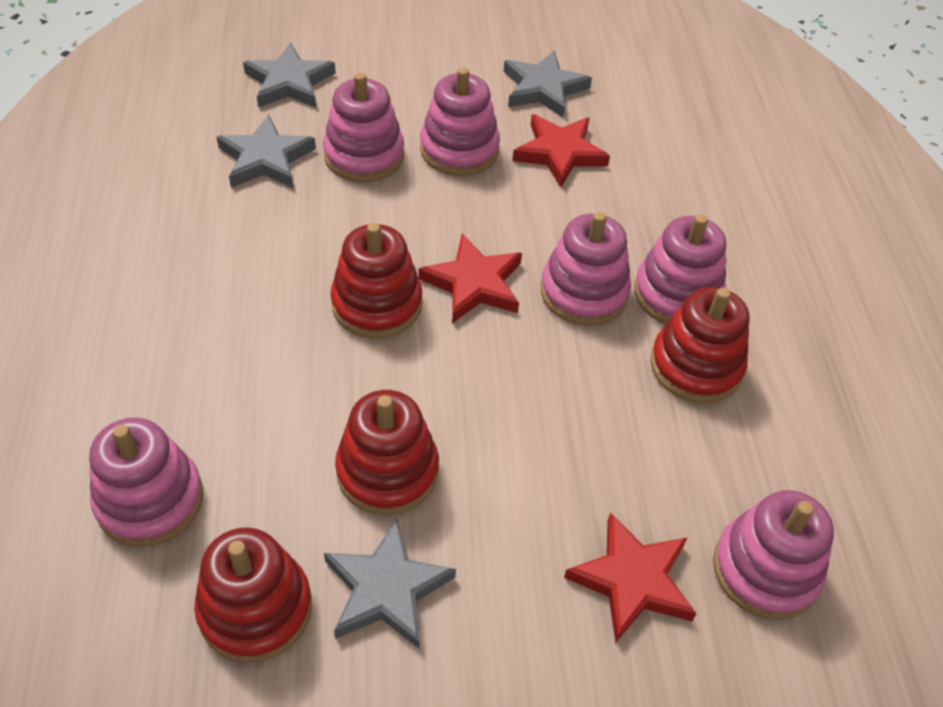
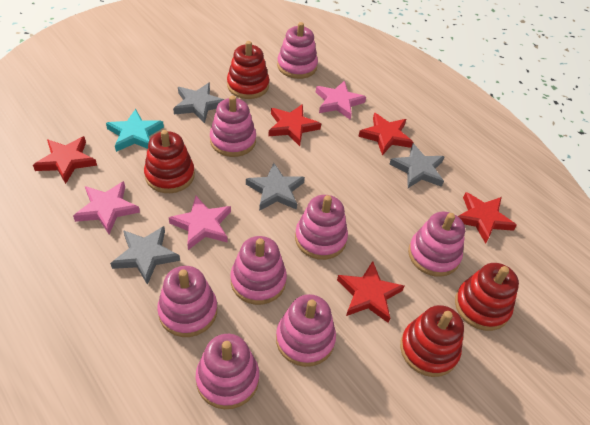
pink stacking toy: [89,418,203,547] [323,73,404,183] [420,67,500,176] [541,212,631,326] [634,214,726,324] [713,490,834,620] = 6 -> [157,266,217,337] [196,334,259,409] [210,96,256,157] [231,236,287,305] [276,294,336,367] [277,22,318,79] [295,195,348,260] [408,212,465,277] = 8
pink star: none = 0 -> [73,181,140,234] [169,196,231,250] [316,80,366,120] = 3
red star: [418,234,522,324] [512,114,610,187] [564,512,697,643] = 3 -> [33,136,97,184] [268,104,321,146] [337,261,404,323] [358,113,413,155] [458,192,517,244] = 5
turquoise star: none = 0 -> [106,109,164,152] = 1

